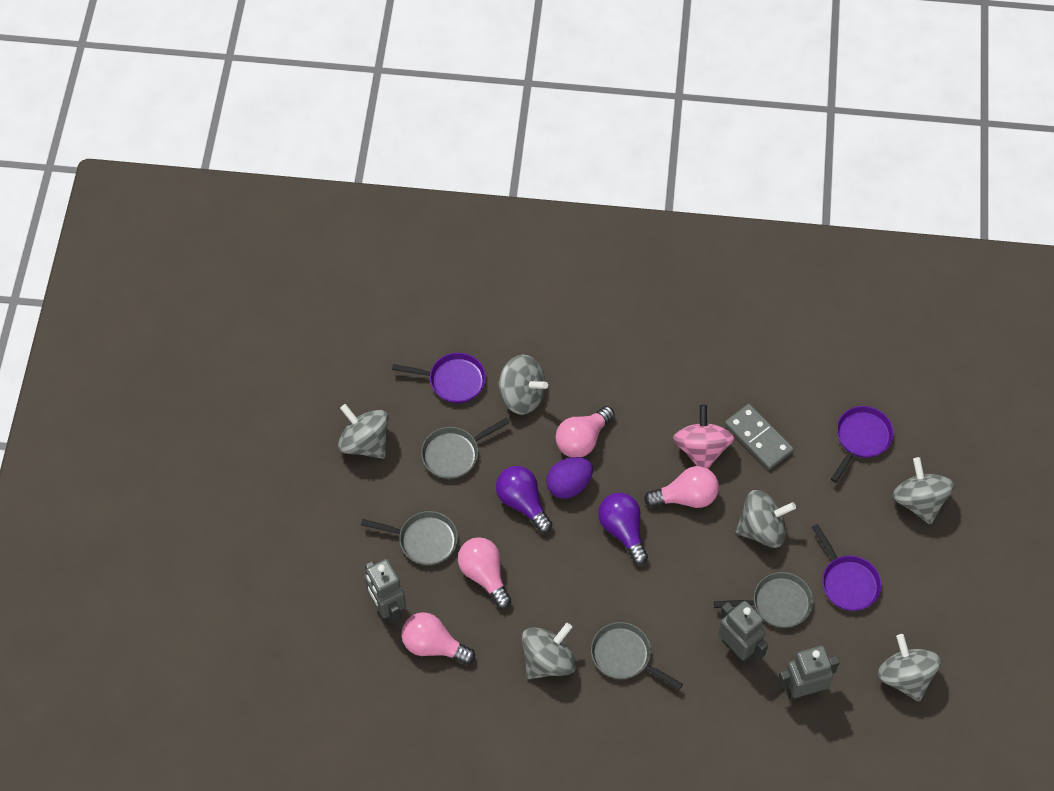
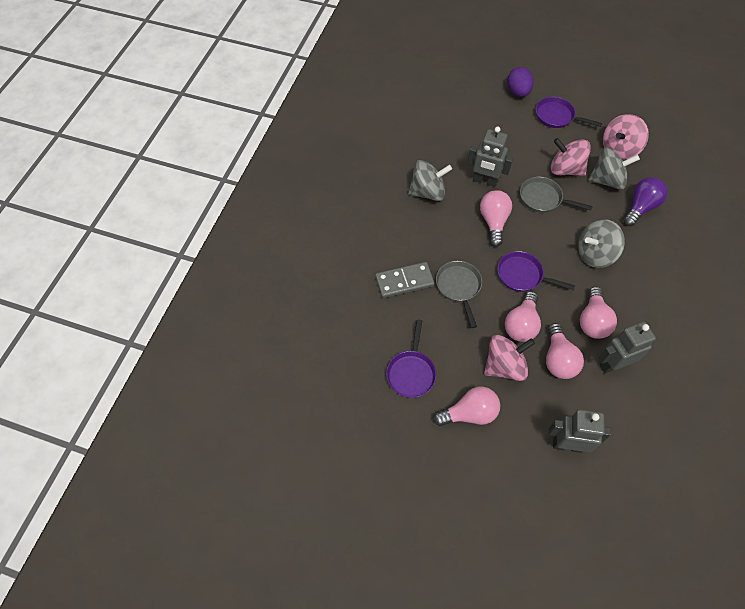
grey pan: [361,511,458,565] [421,418,510,479] [591,622,683,690] [714,572,813,628] = 4 -> [436,261,482,328] [520,177,593,213] = 2
grey spinning top: [338,404,389,459] [498,355,548,415] [522,623,576,679] [735,490,796,548] [878,634,941,702] [893,457,954,525] = 6 -> [408,160,452,201] [578,219,625,268] [588,148,640,190] = 3
pink light bulb: [401,612,475,665] [458,537,511,609] [555,406,615,457] [644,466,719,508] = 4 -> [433,387,500,426] [480,190,512,247] [505,291,541,342] [546,323,584,379] [580,287,617,339] = 5
pink spinning top: [673,405,734,469] = 1 -> [484,335,535,381] [550,138,591,176] [603,114,649,160] = 3
purple light bulb: [496,466,552,533] [598,493,648,565] = 2 -> [623,177,668,226] = 1

